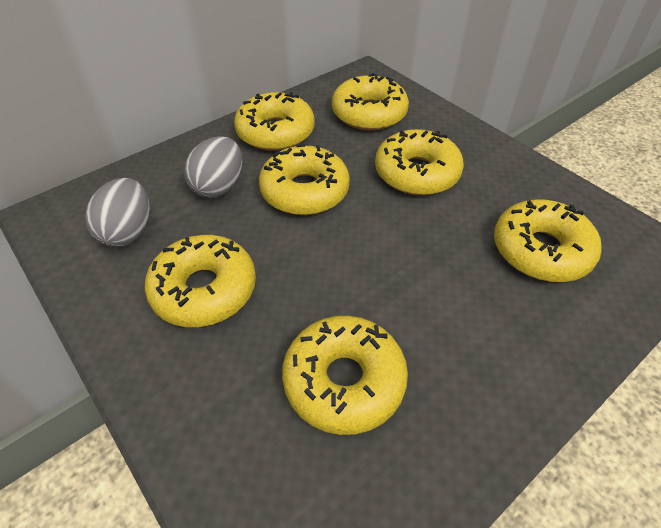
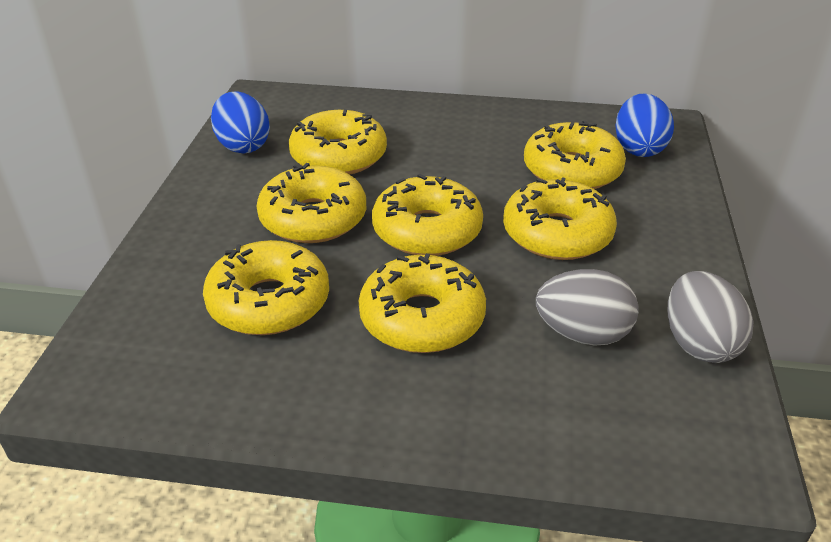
blue egg: none = 0 -> [211,91,270,154] [615,93,674,157] = 2

